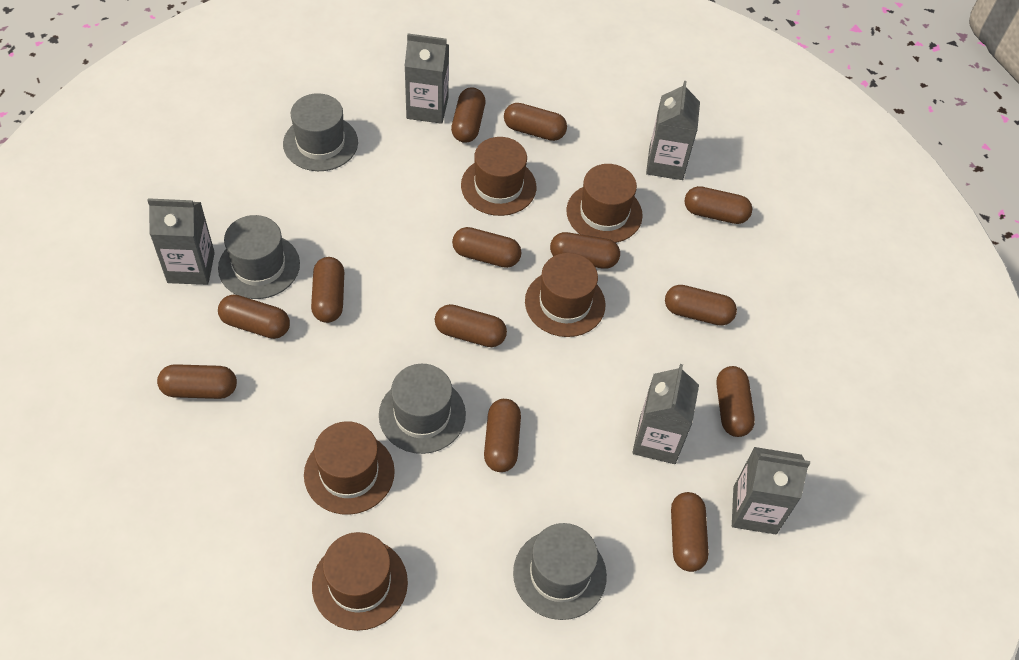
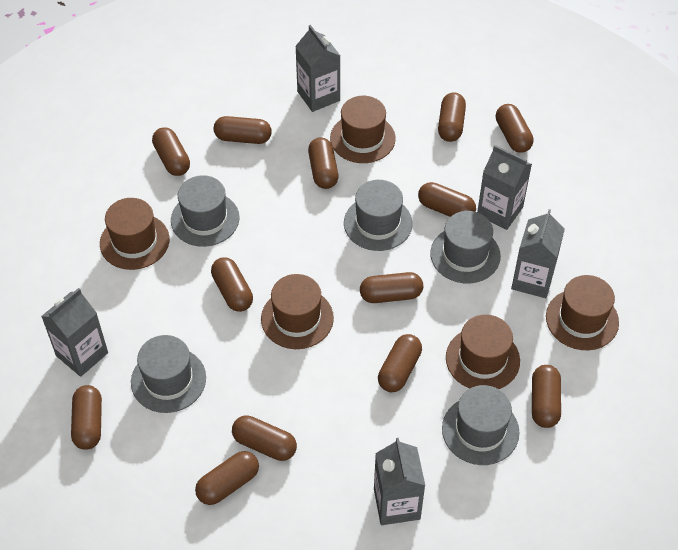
grey hat: [218,215,300,299] [283,93,358,171] [379,364,466,454] [513,523,607,620] = 4 -> [131,335,206,413] [171,175,240,247] [344,180,413,251] [430,211,501,283] [442,385,519,465] = 5

